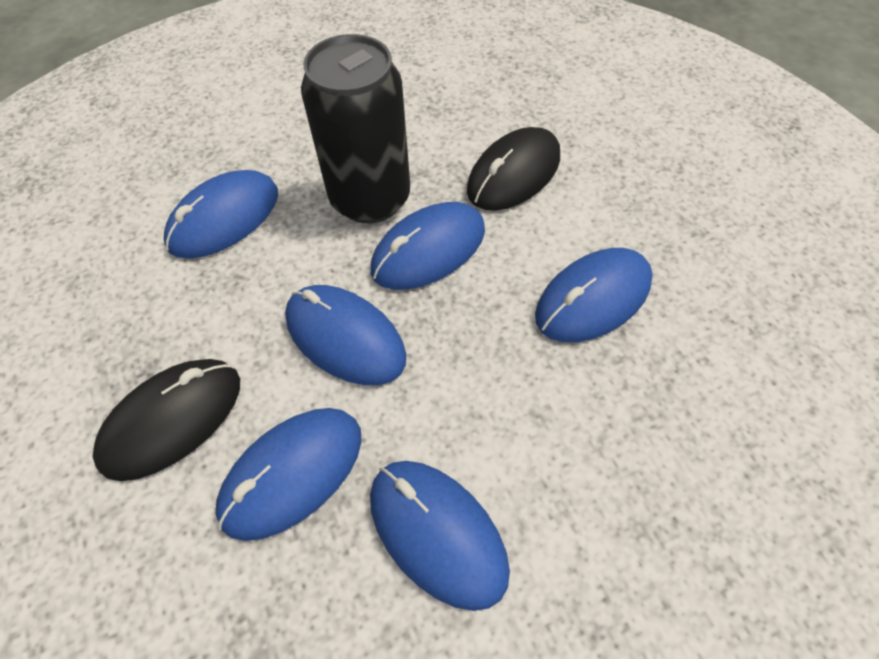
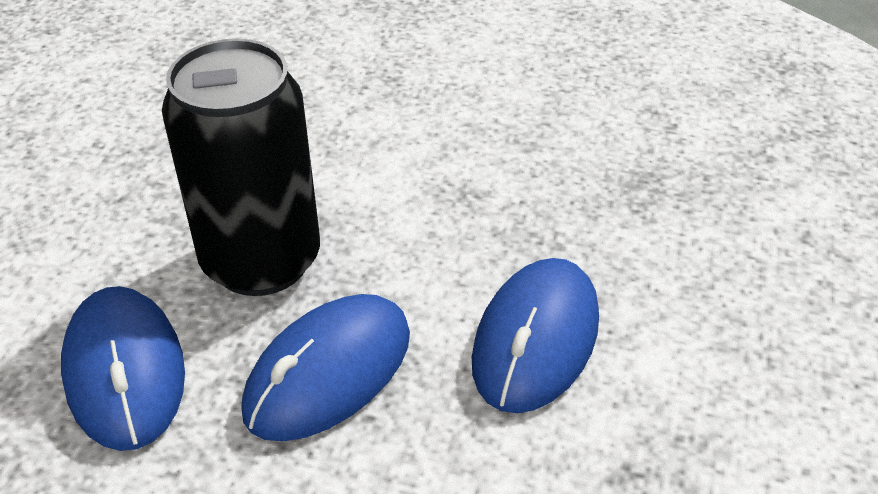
black mouse: [92,359,240,481] [467,127,560,211] = 2 -> none = 0
blue mouse: [164,170,278,259] [216,408,362,541] [285,285,406,385] [370,461,510,611] [371,202,485,290] [535,248,653,342] = 6 -> [61,286,185,451] [241,294,410,441] [472,258,599,413] = 3

